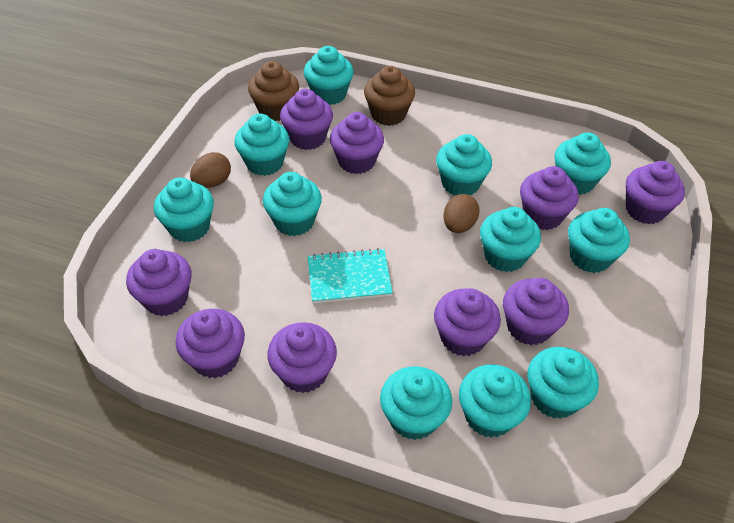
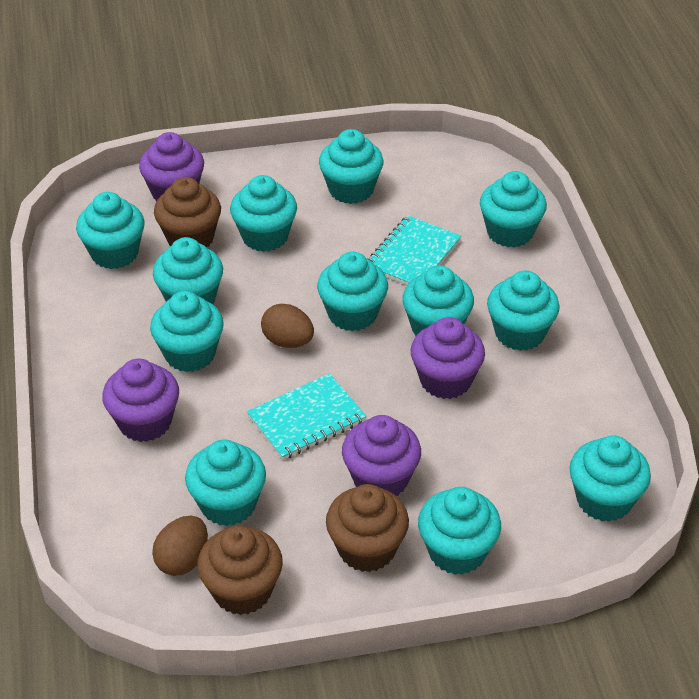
brown cupcake: [248,61,299,121] [364,66,415,126] = 2 -> [154,177,221,247] [197,526,283,615] [326,484,409,572] = 3
purple cupcake: [126,249,192,316] [176,309,245,378] [267,322,337,393] [280,89,333,150] [330,112,384,174] [434,288,501,356] [503,278,569,345] [520,166,578,230] [626,161,685,224] = 9 -> [102,358,179,442] [139,132,204,201] [342,415,421,496] [411,317,485,399] = 4
turquoise cupcake: [154,178,214,242] [234,113,289,176] [263,172,322,236] [304,46,354,105] [380,366,452,440] [436,134,492,195] [459,364,531,438] [480,207,541,272] [528,347,599,419] [554,132,611,195] [568,208,630,273] = 11 -> [76,192,145,269] [150,291,224,372] [153,237,223,304] [185,440,266,526] [230,175,297,252] [317,252,388,331] [319,129,384,204] [402,265,474,337] [418,487,501,575] [480,171,547,247] [487,270,560,351] [569,435,651,522] = 12
turquoise notebook: [308,248,393,304] = 1 -> [247,373,367,460] [367,215,461,285] = 2

